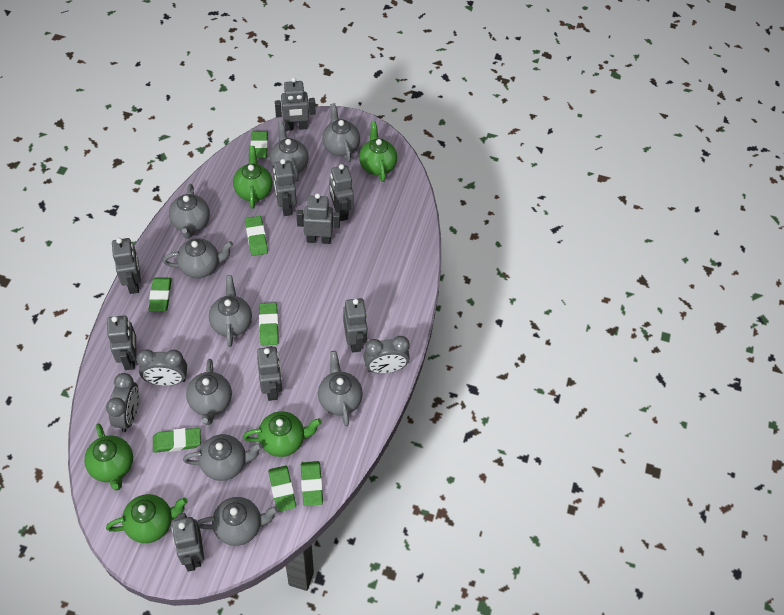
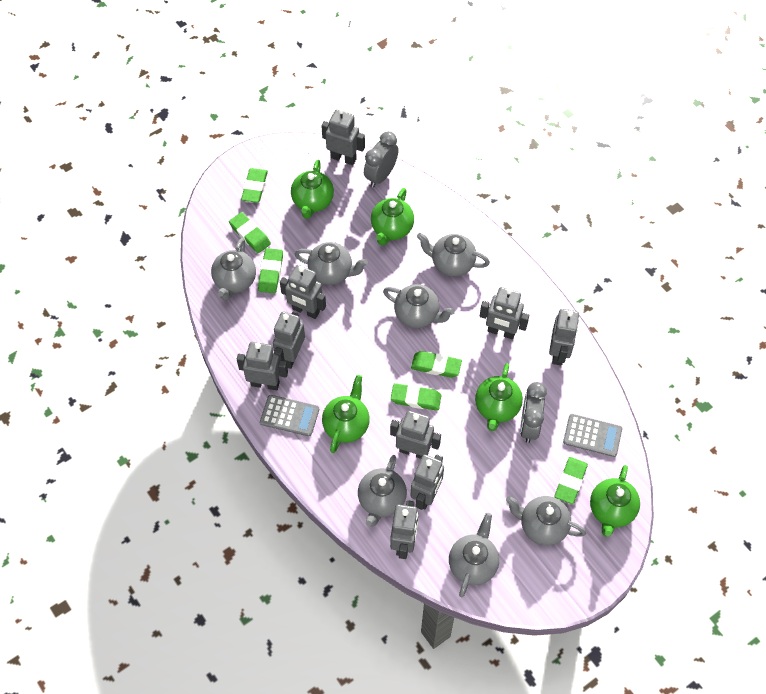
green eraser: [148,277,172,312] [153,428,201,453] [245,216,268,256] [251,131,268,158] [259,303,279,346] [268,466,296,512] [301,461,323,506] = 7 -> [229,212,271,253] [241,168,268,203] [258,248,283,293] [391,383,442,411] [411,351,462,378] [554,457,588,504] = 6
grey calculator: none = 0 -> [260,395,319,436] [563,414,622,457] = 2
grey clock: [106,373,139,432] [137,349,187,386] [363,336,410,374] = 3 -> [364,131,399,187] [520,382,547,443] = 2
grey teapot: [163,239,233,278] [169,184,210,239] [183,434,263,481] [186,359,232,425] [197,497,279,546] [209,275,252,347] [270,121,309,182] [318,351,363,426] [322,103,360,162] = 9 -> [211,238,256,301] [295,242,368,285] [358,455,407,527] [383,284,455,328] [417,233,490,277] [449,513,499,597] [506,496,586,546] = 7

